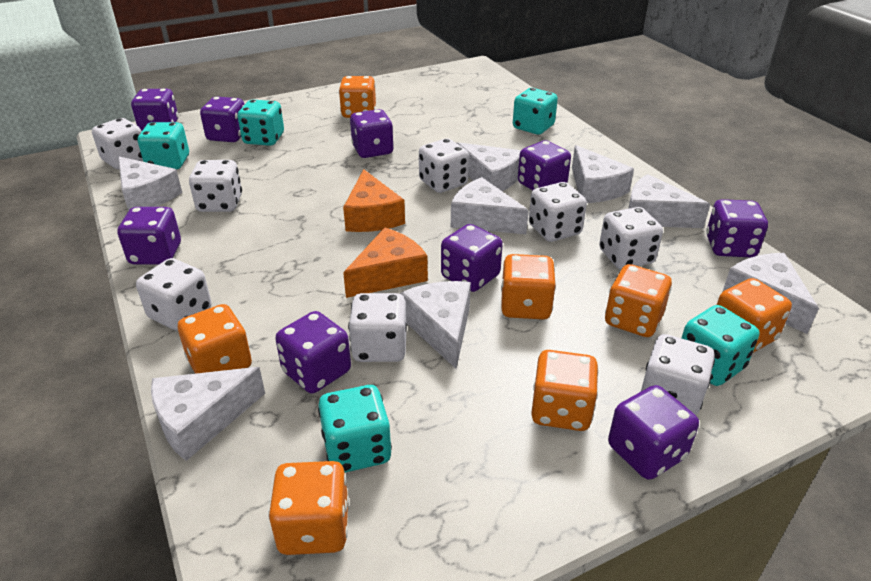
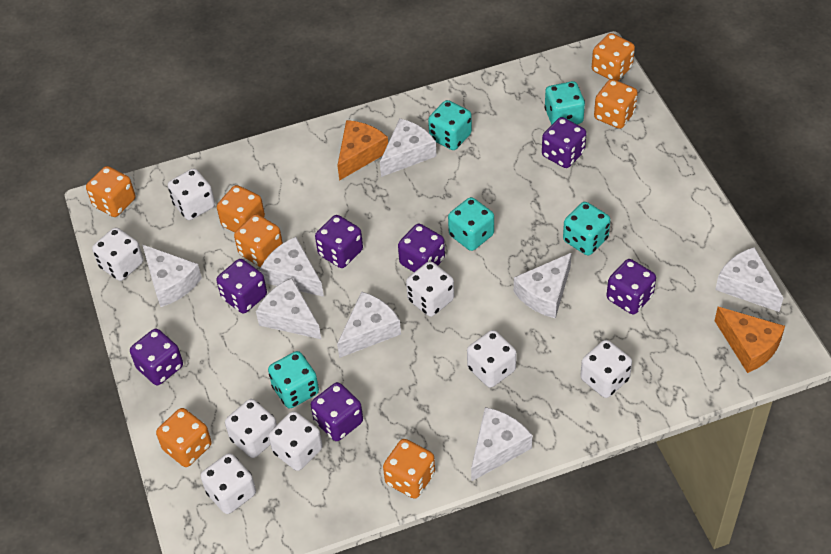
purple dice: [117,207,181,265] [131,89,178,131] [200,96,244,142] [275,311,351,393] [350,109,394,158] [441,224,503,292] [518,140,571,190] [608,385,699,480] [706,199,768,257] = 9 -> [130,329,183,385] [216,259,267,313] [311,382,363,441] [315,215,363,268] [398,224,445,272] [542,117,586,168] [607,259,656,314] = 7

